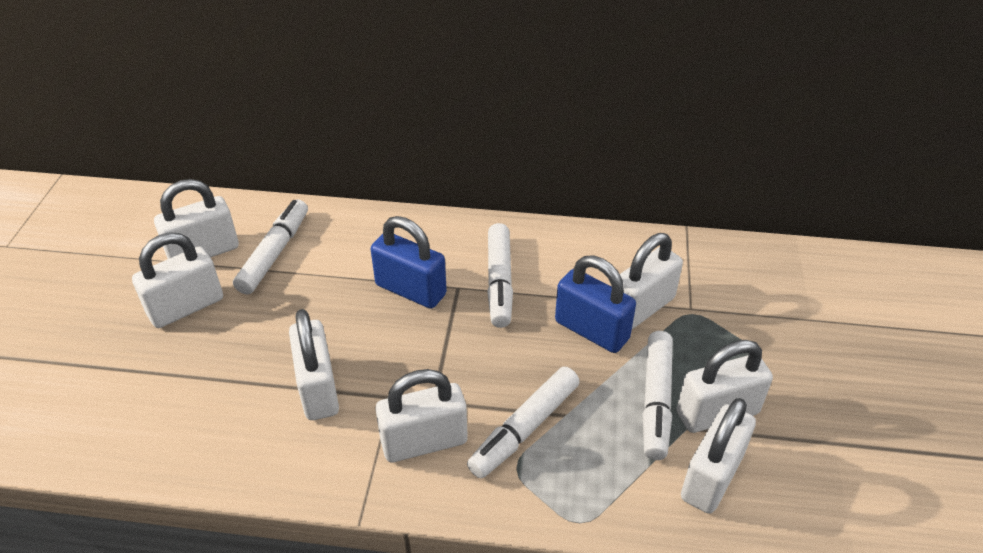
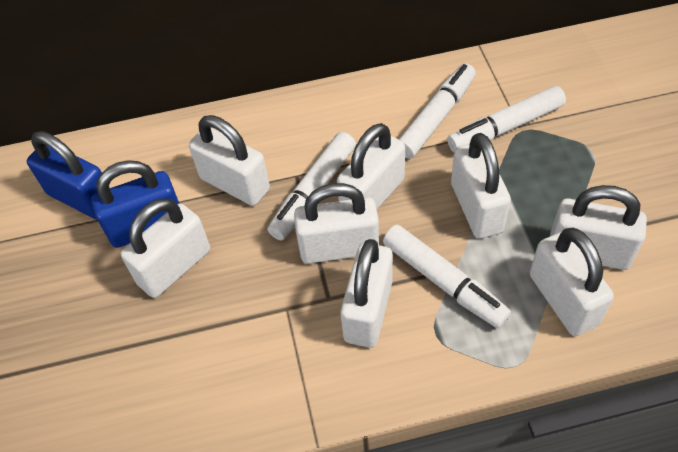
white padlock: [132,232,223,328] [154,179,239,259] [289,309,339,420] [375,369,468,462] [620,233,683,329] [677,340,773,433] [681,398,756,514] = 7 -> [121,198,210,298] [189,115,270,206] [294,183,379,264] [337,123,405,209] [340,239,393,348] [451,133,511,239] [530,228,614,336] [550,185,647,270] = 8

